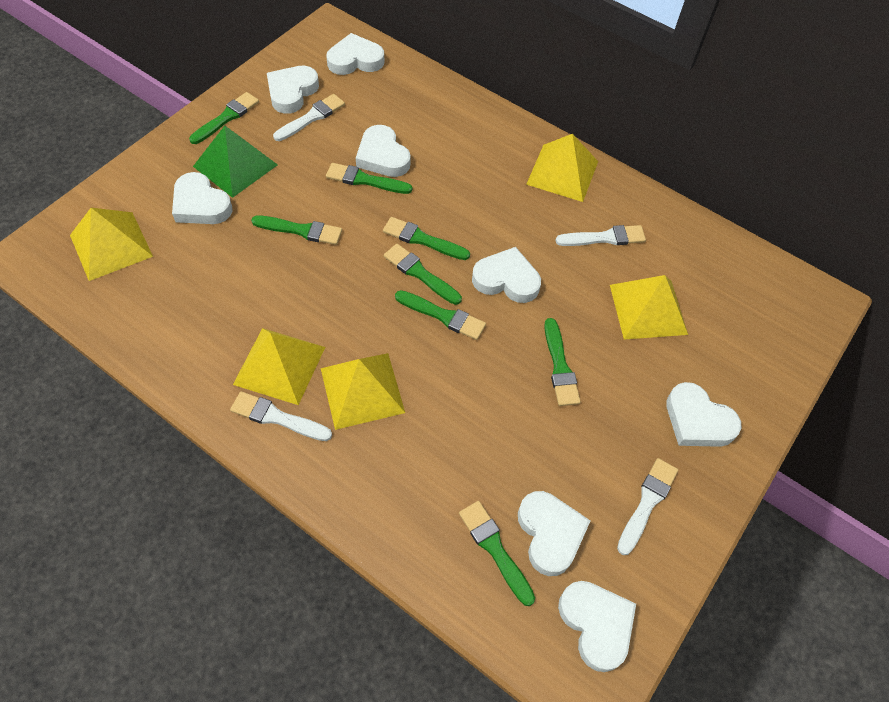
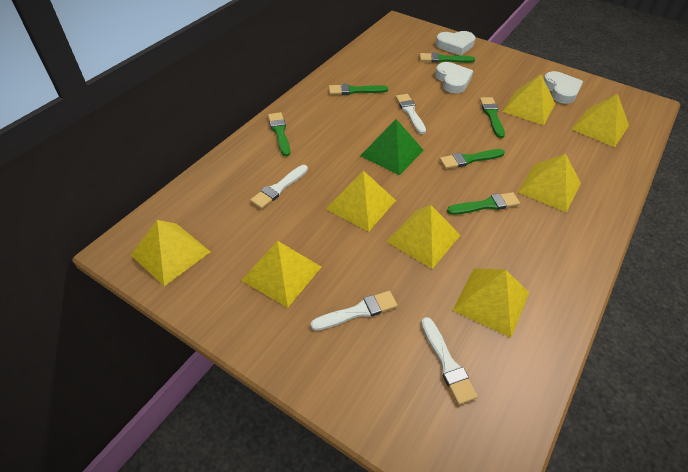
green brush: [189,92,259,144] [251,215,342,245] [326,163,412,194] [383,217,470,260] [384,244,462,305] [395,290,486,340] [459,501,535,606] [544,318,581,406] = 8 -> [268,112,290,156] [329,84,388,95] [420,53,475,63] [440,149,505,169] [447,192,520,215] [480,97,505,138] = 6
white heart: [172,172,233,224] [267,66,319,114] [326,33,384,75] [356,125,411,177] [472,247,541,303] [518,491,590,576] [558,581,636,672] [666,382,741,447] = 8 -> [435,62,473,93] [436,31,475,56] [544,71,583,104] = 3
yellow pyramid: [70,208,153,281] [233,328,325,405] [321,353,405,430] [526,134,598,202] [610,275,688,339] = 5 -> [131,220,211,286] [241,241,322,308] [326,171,396,232] [386,205,461,269] [453,268,529,338] [502,74,555,125] [518,154,581,213] [572,94,629,147] = 8

